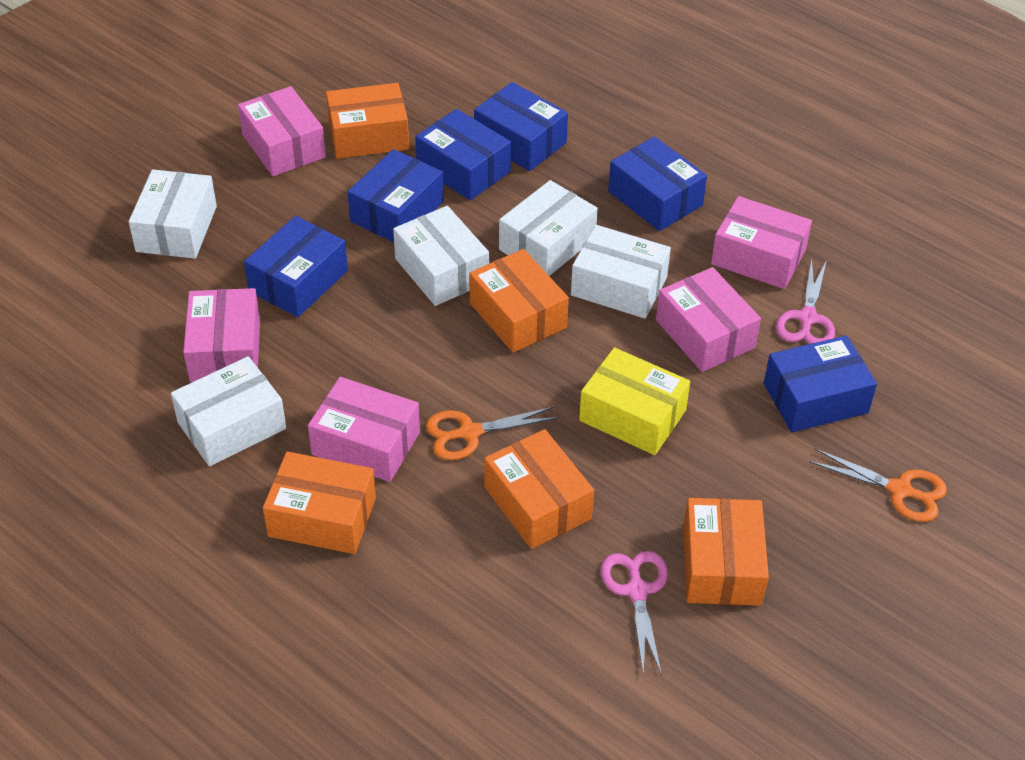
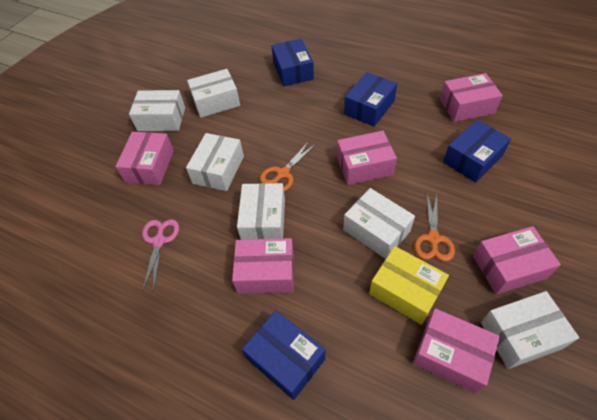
blue box: [244,216,348,317] [348,149,444,242] [415,109,511,200] [474,82,568,171] [608,137,707,231] [764,335,877,432] = 6 -> [242,310,325,400] [271,38,314,86] [344,72,397,127] [443,120,511,183] = 4
orange box: [263,452,376,554] [326,83,409,159] [469,249,569,353] [484,429,594,549] [683,498,769,606] = 5 -> none = 0
pink box: [183,288,260,382] [238,86,326,176] [308,377,420,482] [656,267,761,372] [711,196,812,289] = 5 -> [115,132,174,185] [232,238,294,294] [337,131,397,185] [413,308,500,393] [440,73,503,122] [473,226,561,295] = 6
pink scissors: [601,551,668,676] [776,259,835,344] = 2 -> [142,219,179,291] = 1
white box: [129,169,217,259] [171,356,286,467] [393,206,489,306] [499,180,598,276] [571,225,671,319] = 5 -> [129,90,185,131] [186,133,244,191] [187,69,240,118] [237,183,285,240] [343,188,415,259] [481,291,579,369] = 6

